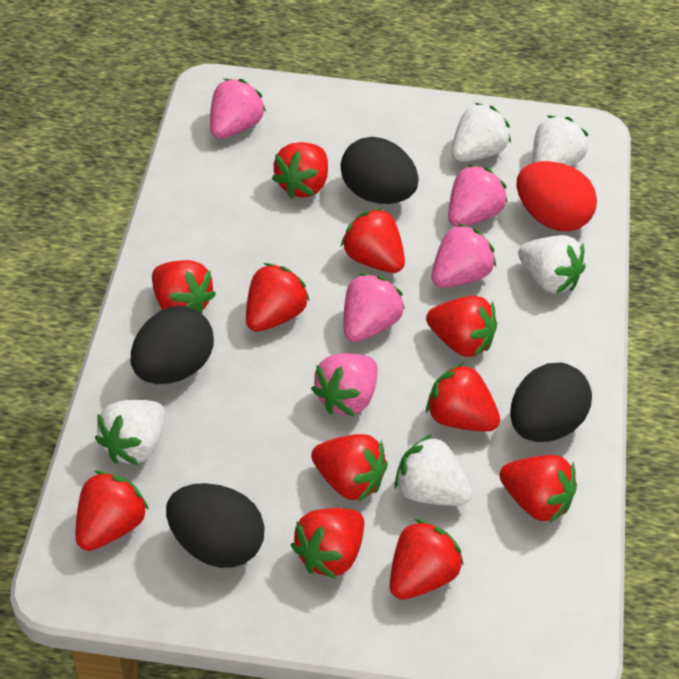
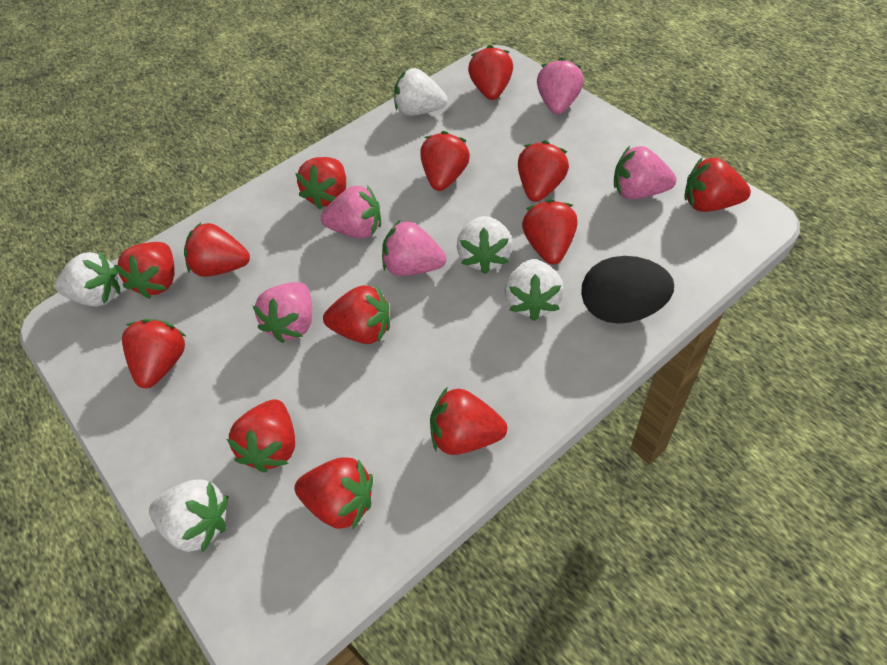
black egg: [131,306,214,384] [166,483,265,568] [341,137,419,204] [510,363,592,442] = 4 -> [581,256,674,324] = 1
red egg: [516,161,597,231] = 1 -> none = 0
red strawberry: [76,471,149,551] [152,260,216,314] [246,263,310,332] [272,142,328,199] [291,508,364,579] [311,434,388,502] [341,208,405,273] [390,519,464,600] [426,296,497,357] [426,362,500,431] [499,455,577,524] = 11 -> [114,242,175,299] [122,319,187,388] [184,223,250,277] [227,399,295,472] [294,457,373,529] [295,157,346,209] [323,285,390,344] [420,131,470,191] [430,387,507,455] [468,45,513,100] [518,141,569,202] [522,199,578,265] [684,157,751,212] = 13

